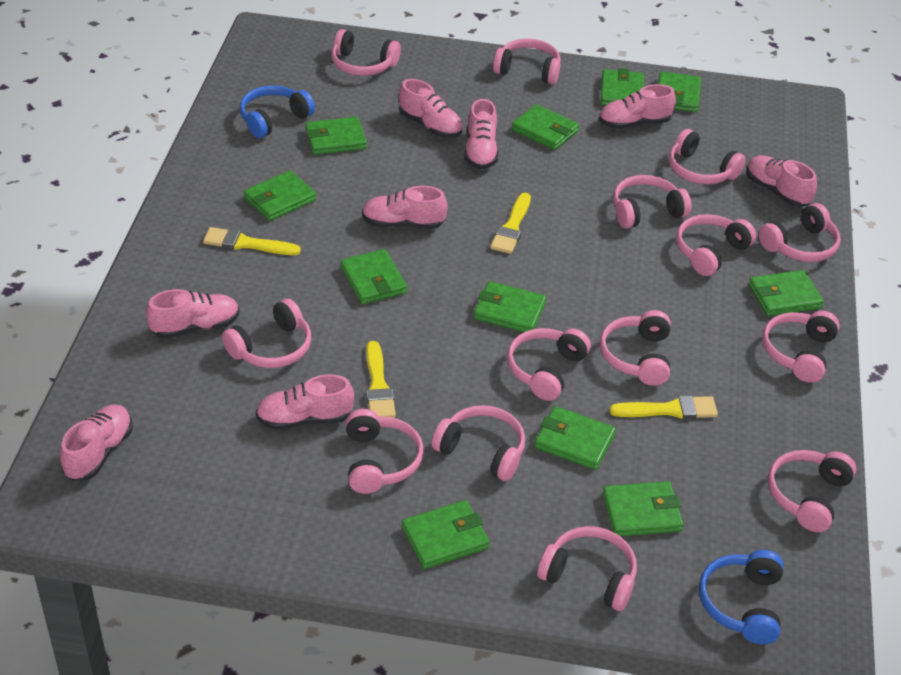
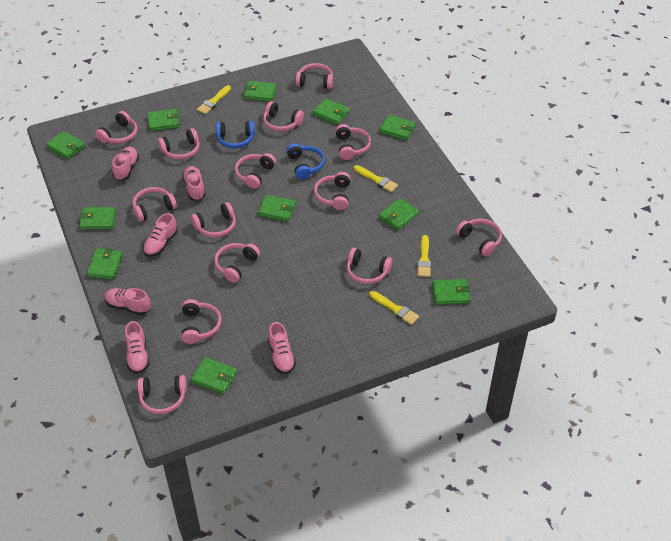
pink shoe: [60,404,133,481] [146,289,239,339] [256,374,354,430] [362,186,448,229] [399,79,463,138] [465,99,499,169] [599,84,676,129] [746,156,817,207] = 8 -> [105,288,151,315] [112,147,139,181] [125,321,150,374] [143,213,178,257] [182,166,205,201] [268,322,296,374] = 6

